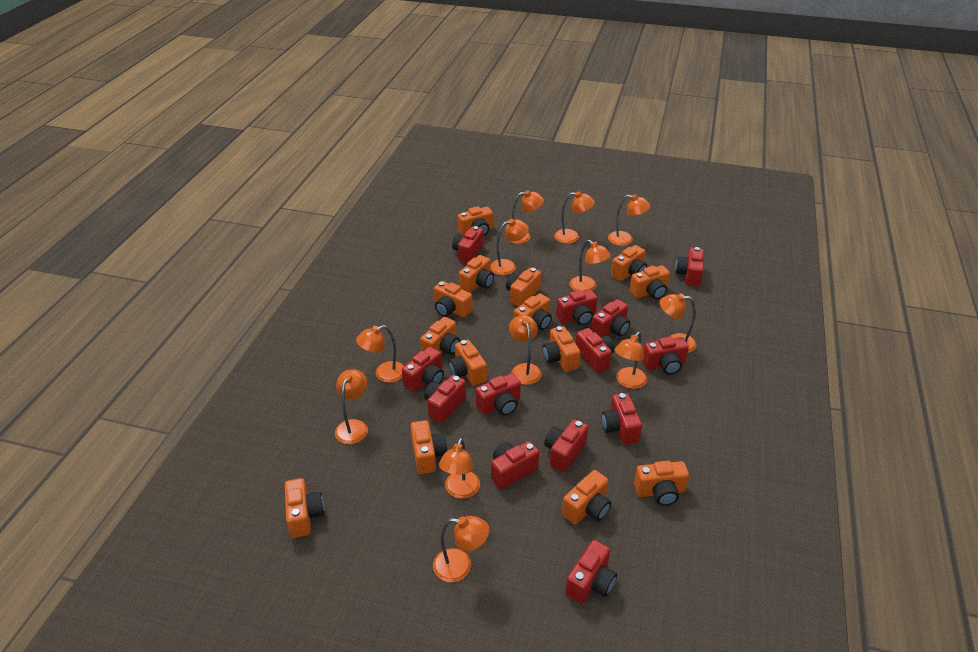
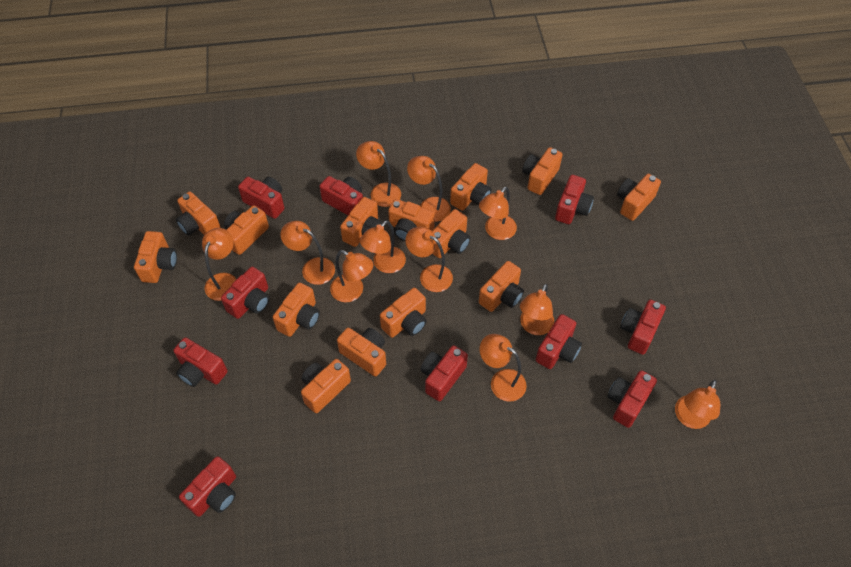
orange lamp: [335,369,368,444] [356,325,404,383] [433,516,489,582] [439,438,480,499] [490,219,529,275] [509,190,544,244] [509,315,542,385] [554,191,595,244] [570,240,611,291] [608,194,650,246] [615,332,647,389] [660,293,696,353] = 12 -> [202,228,236,301] [281,221,335,285] [330,250,373,302] [356,141,401,207] [360,220,406,273] [406,227,453,292] [407,156,451,222] [479,187,517,240] [480,334,527,402] [520,284,554,335] [675,380,720,429] = 11
red camera: [402,347,444,392] [424,375,466,423] [452,226,483,263] [475,373,521,416] [491,441,539,489] [544,419,588,472] [556,290,598,325] [565,540,617,604] [575,328,615,373] [591,299,630,337] [601,393,642,445] [642,337,689,375] [675,247,704,286] = 13 -> [173,337,228,387] [179,456,236,517] [221,267,269,319] [238,177,284,219] [319,176,363,215] [421,345,468,401] [536,314,582,369] [555,175,594,224] [607,370,657,428] [620,300,666,355] = 10

